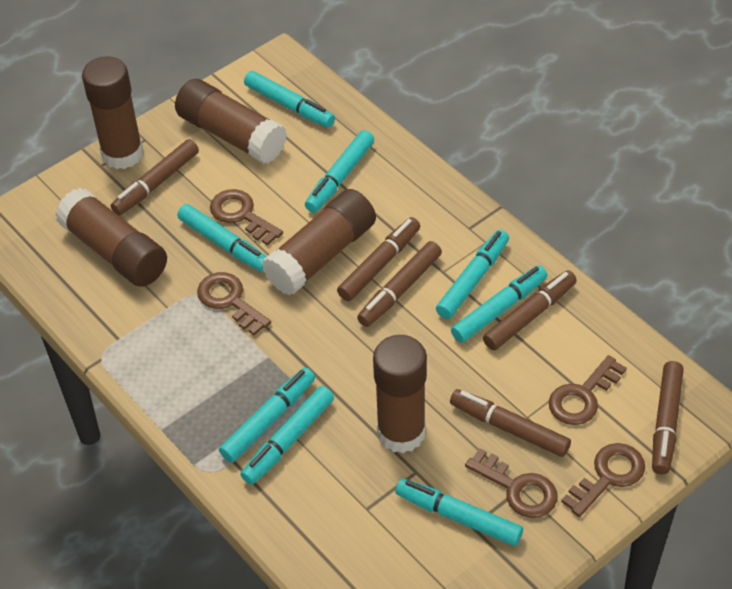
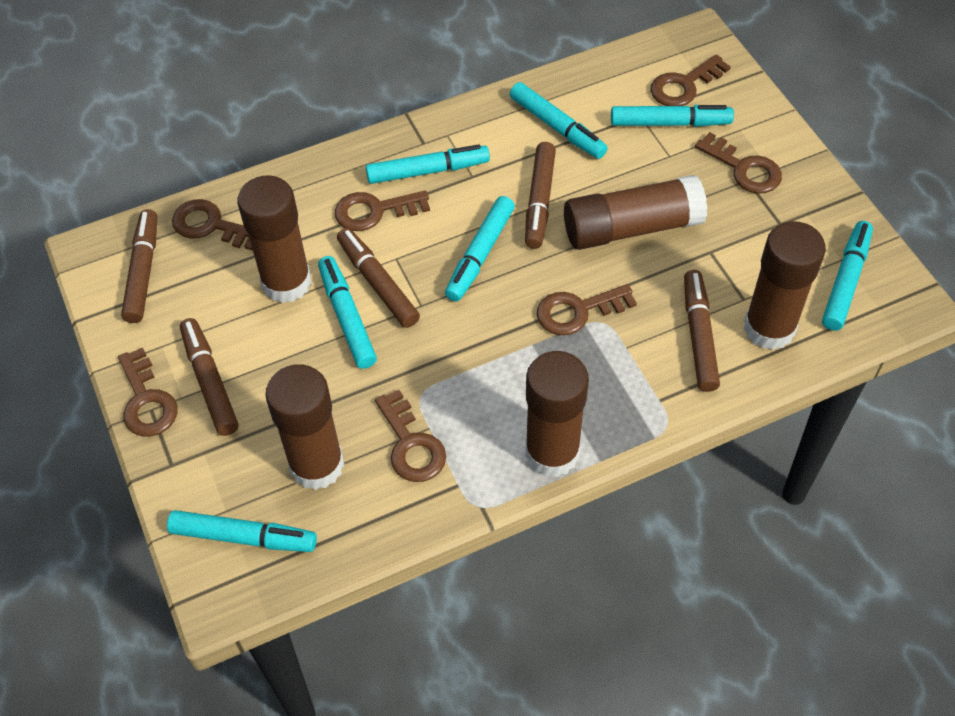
brown key: [197,272,271,335] [210,189,283,245] [465,448,558,518] [549,355,627,425] [561,443,645,517] = 5 -> [118,347,178,436] [172,199,253,250] [335,190,430,231] [375,390,446,482] [537,284,637,335] [650,54,731,106] [695,132,782,194] = 7
brown marker: [111,139,199,215] [337,217,420,301] [357,241,442,327] [450,389,571,457] [483,270,577,350] [652,361,684,475] = 6 -> [121,209,157,323] [180,318,238,436] [337,228,420,328] [525,142,556,249] [684,270,720,392] = 5
turquoise marker: [177,204,267,272] [219,368,315,462] [241,386,334,485] [244,71,335,128] [305,130,374,213] [395,478,523,546] [436,230,509,319] [451,265,547,343] = 8 -> [167,510,317,552] [318,256,377,369] [366,144,490,184] [445,196,515,302] [510,82,608,159] [611,105,734,127] [822,221,873,331] = 7

